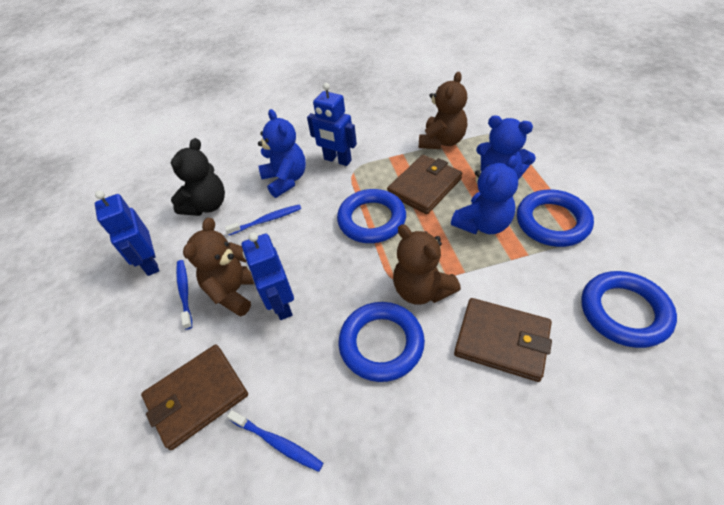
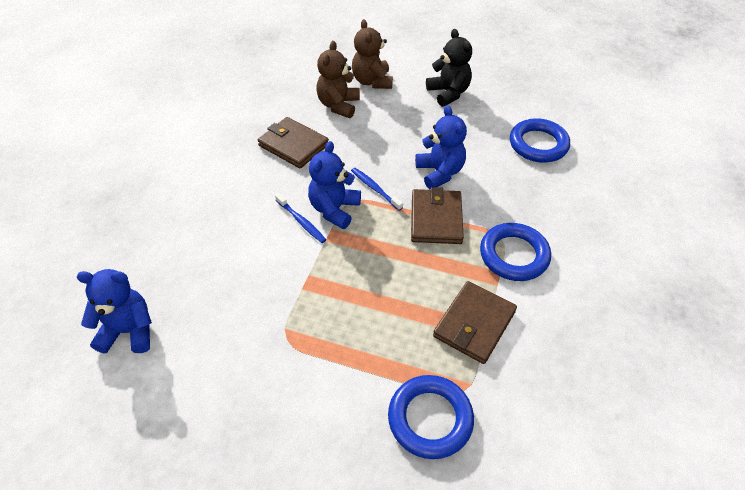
blue ring: [337,189,406,243] [339,302,425,382] [517,190,594,247] [581,271,677,348] = 4 -> [388,375,474,459] [480,223,551,281] [510,118,570,163] = 3
blue robot: [95,191,159,276] [242,232,294,320] [307,83,357,166] = 3 -> none = 0
blue toothbrush: [176,260,192,330] [225,204,301,235] [227,410,323,472] = 3 -> [275,193,326,243] [351,168,403,211] = 2
brown teddy bear: [183,217,254,317] [393,224,461,305] [419,72,467,149] = 3 -> [316,41,360,118] [352,19,393,89] = 2

